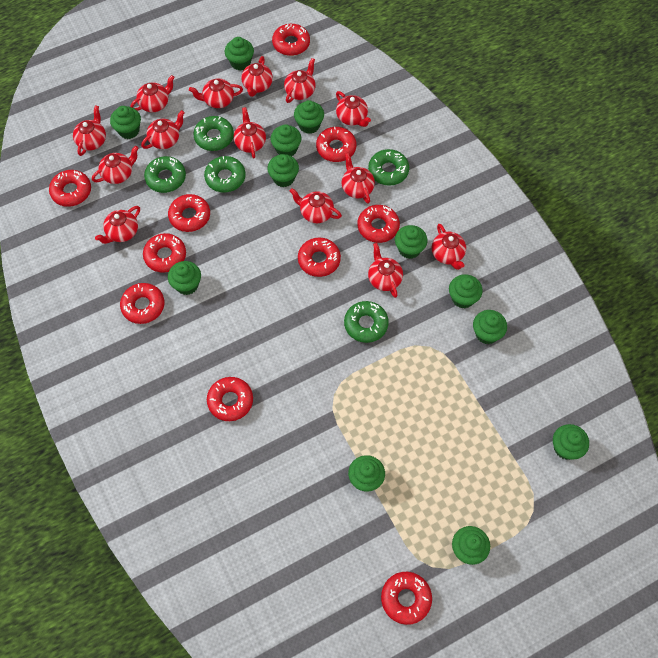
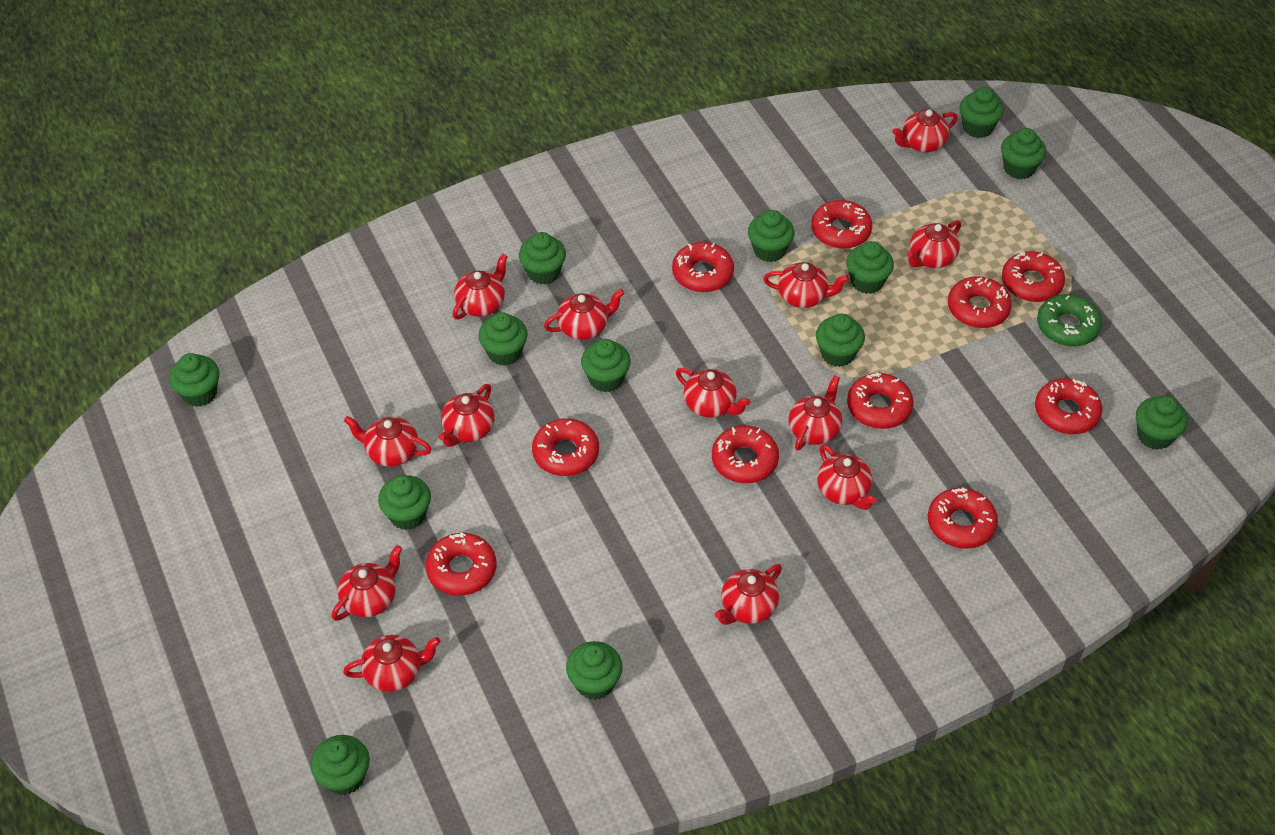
green cupcake: [110,106,141,139] [168,261,201,295] [225,37,254,70] [267,154,299,187] [271,124,301,156] [294,100,324,134] [348,455,385,491] [395,225,428,259] [449,274,483,308] [452,526,490,565] [473,310,507,344] [553,424,589,460] = 12 -> [169,353,220,407] [311,735,370,795] [378,475,431,530] [478,312,528,366] [519,232,566,284] [566,641,623,700] [581,339,631,392] [748,210,795,262] [816,314,865,367] [846,241,894,294] [960,87,1004,138] [1001,128,1046,179] [1136,396,1187,450] = 13
green donut: [144,156,186,193] [193,116,234,151] [204,156,246,192] [344,301,389,343] [368,149,409,186] = 5 -> [1037,294,1102,347] = 1
red teapot: [73,105,106,156] [92,146,139,184] [95,206,140,244] [130,75,175,112] [141,110,185,149] [189,79,243,108] [234,107,266,158] [241,56,273,97] [284,58,316,103] [290,188,342,223] [336,91,371,127] [341,153,375,204] [368,243,403,298] [432,224,466,270] = 14 -> [331,545,402,621] [343,635,440,692] [344,416,431,467] [439,384,495,447] [452,254,508,320] [544,289,624,340] [676,368,750,418] [715,564,782,625] [763,262,849,308] [788,375,842,451] [817,445,877,510] [892,109,958,152] [907,220,961,268] = 13

